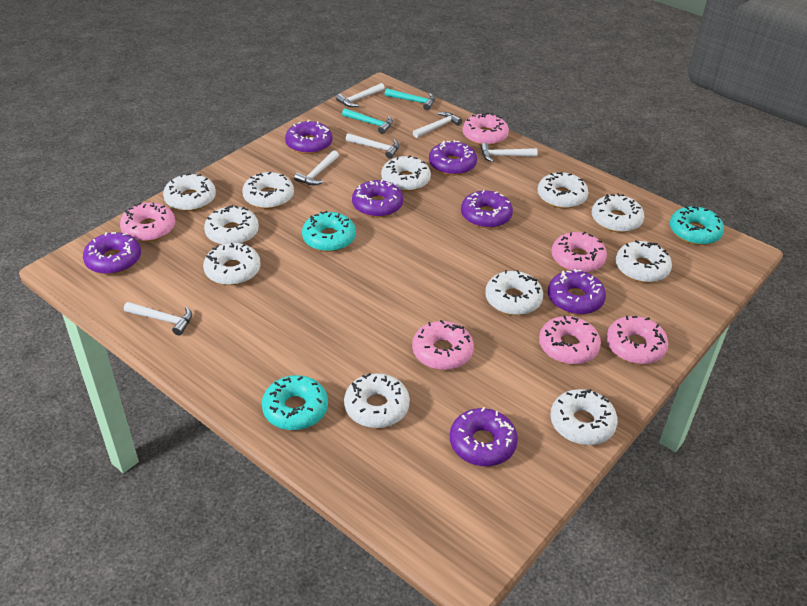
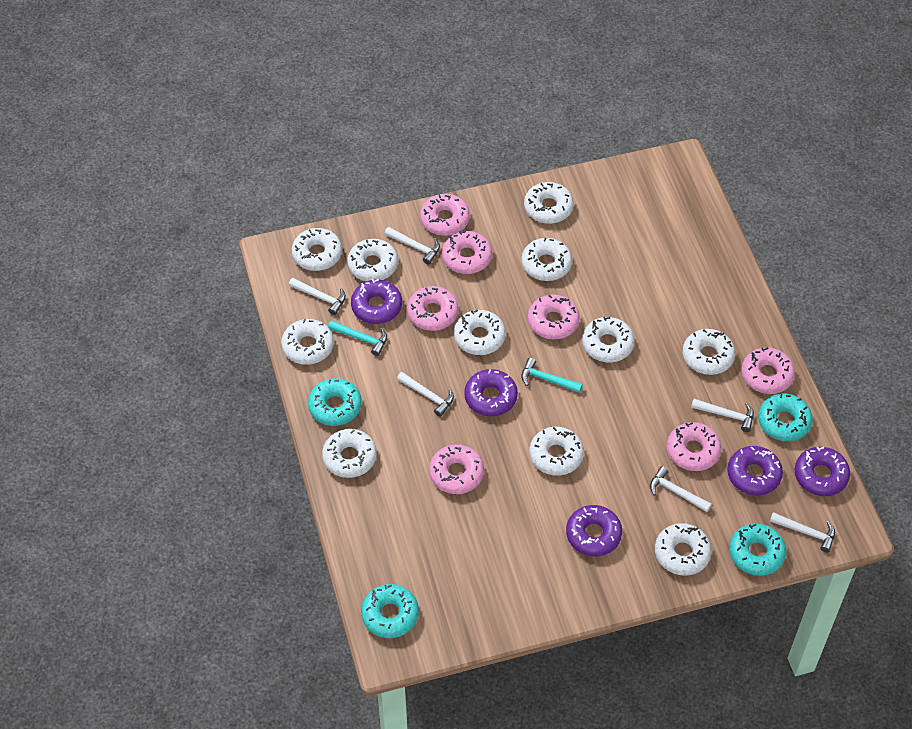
pink donut: [120,202,175,242] [412,320,474,370] [463,112,509,146] [539,316,601,365] [552,232,607,273] [606,316,668,364] = 6 -> [407,286,459,331] [420,194,470,236] [429,445,484,494] [442,231,492,274] [528,295,580,339] [667,422,721,471] [742,347,795,394] = 7
purple donut: [83,232,141,274] [285,120,333,154] [352,180,403,217] [429,140,477,175] [450,407,518,466] [461,190,513,228] [548,269,606,315] = 7 -> [351,279,402,324] [464,369,518,416] [566,505,622,556] [727,446,783,495] [795,447,850,496] = 5
turquoise donut: [262,375,328,430] [302,211,356,252] [670,206,724,245] = 3 -> [308,378,362,426] [361,584,419,638] [729,523,786,576] [758,393,813,441] = 4

